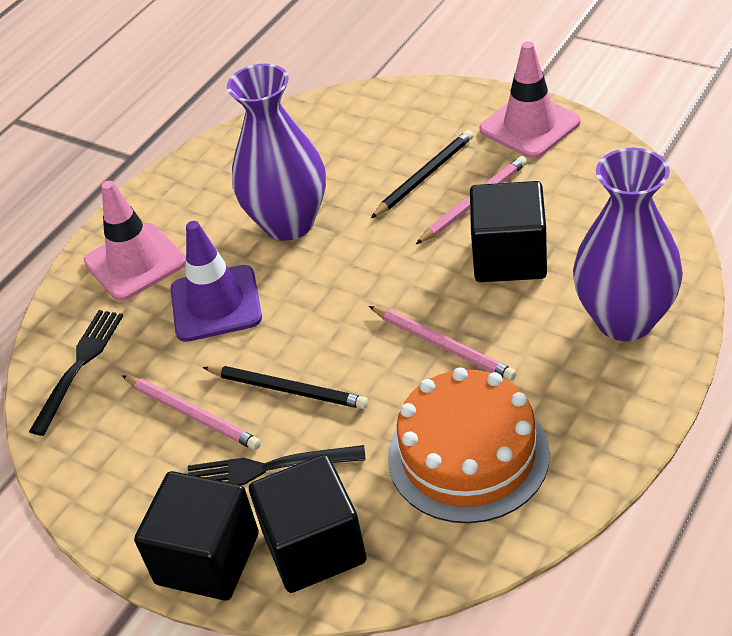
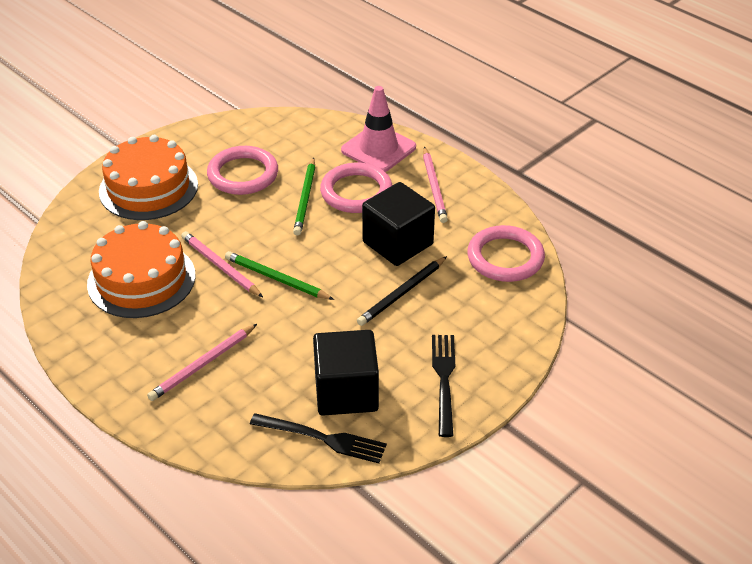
black cube: [134,471,259,601] [249,454,367,593] [470,181,547,282] = 3 -> [313,330,379,416] [362,182,435,266] = 2
black pencil: [203,366,368,409] [371,130,474,218] = 2 -> [357,256,447,326] = 1
green pencil: none = 0 -> [225,251,334,300] [293,157,315,235] = 2
orange cake: [388,367,550,523] = 1 -> [87,221,196,318] [99,135,198,220] = 2
pink ring: none = 0 -> [207,146,278,195] [320,163,393,213] [467,225,545,282] = 3
pink traffic cone: [84,181,186,301] [479,41,581,158] = 2 -> [341,86,416,172] = 1
purple traffic cone: [171,221,262,342] = 1 -> none = 0
purple vase: [227,64,326,241] [573,148,683,341] = 2 -> none = 0

